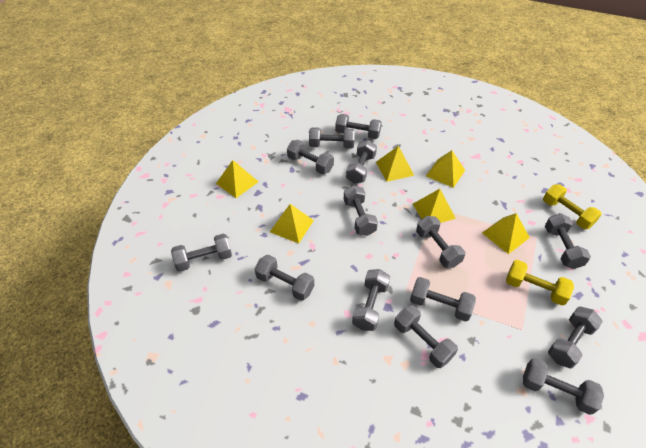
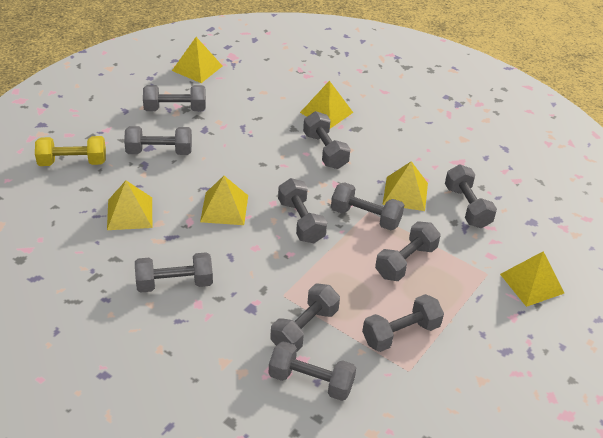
grey dumbbell: [171,234,232,272] [255,255,314,301] [287,140,334,174] [309,127,355,149] [335,114,382,139] [344,185,378,236] [346,140,377,184] [352,269,390,331] [394,305,458,368] [410,277,476,322] [416,216,465,268] [523,358,604,415] [545,213,591,269] [548,306,603,368] = 14 -> [124,126,192,155] [135,252,213,293] [143,85,206,111] [269,341,356,401] [270,284,340,351] [278,178,327,243] [303,111,350,169] [331,182,404,230] [362,294,444,352] [375,221,440,281] [445,164,497,228] = 11
yellow dumbbell: [506,260,574,305] [543,184,602,229] = 2 -> [35,136,106,166] = 1

